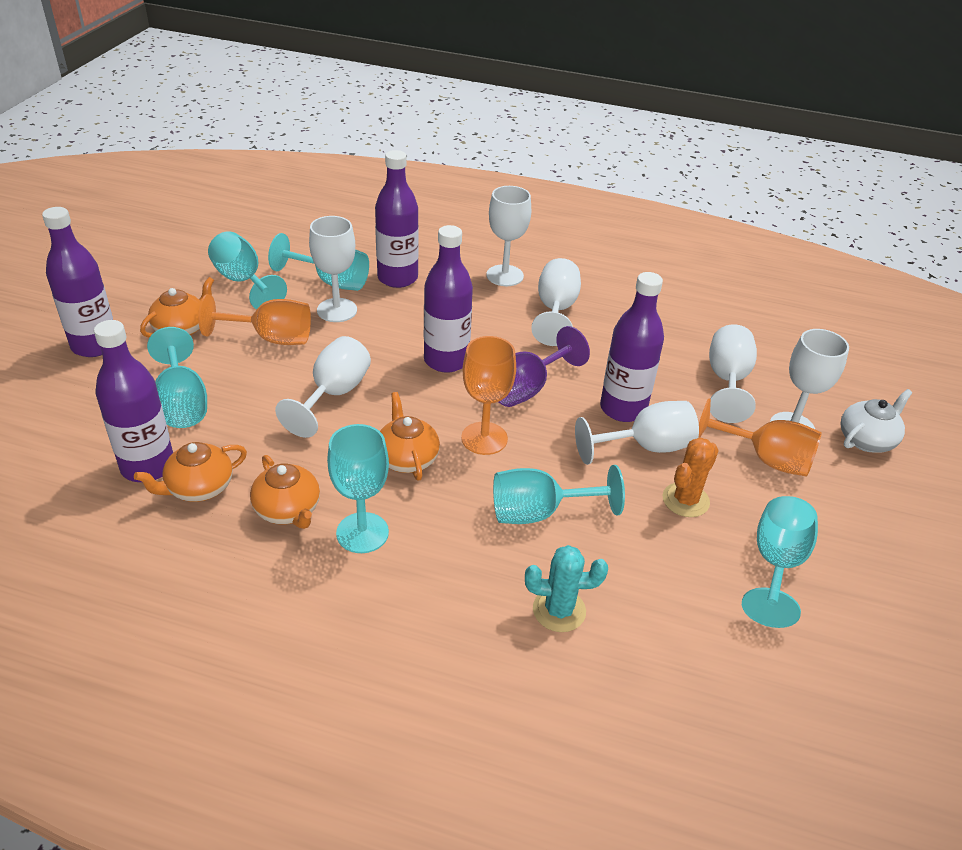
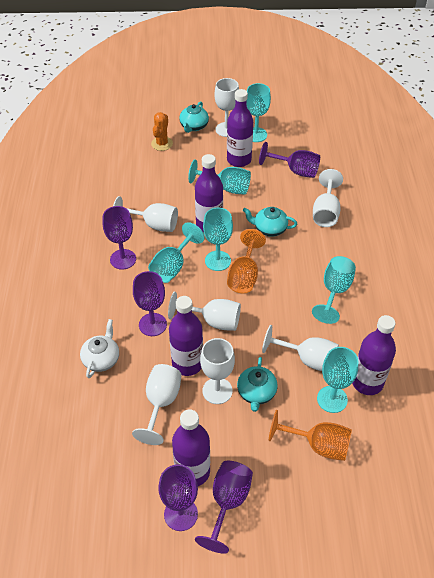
orange goblet: [198,294,311,345] [461,336,516,455] [698,398,822,477] = 3 -> [227,229,266,293] [269,410,352,461] = 2
orange teapot: [134,442,247,502] [140,277,214,338] [250,455,320,529] [380,392,440,481] = 4 -> none = 0
purple goblet: [499,326,590,407] = 1 -> [102,206,136,270] [133,271,167,336] [158,464,198,531] [195,461,253,554] [259,142,320,178] = 5
turquoise cactus: [525,545,608,632] = 1 -> none = 0
turquoise teapot: none = 0 -> [179,101,209,133] [237,357,278,412] [243,207,297,237] = 3

